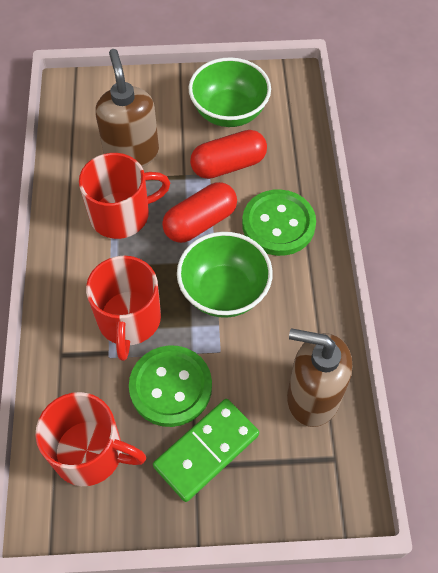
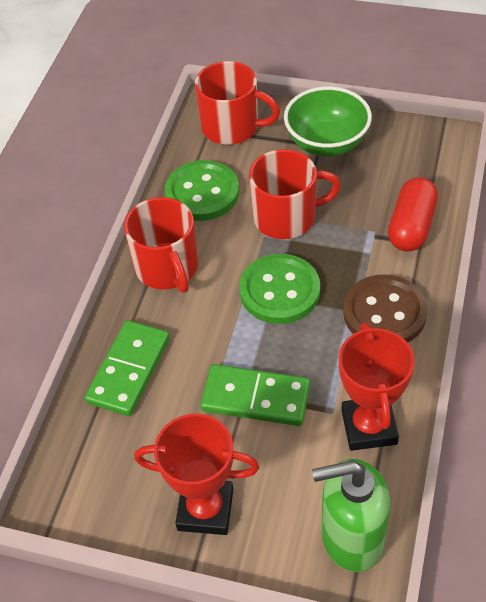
brown button: none = 0 -> [343,274,428,343] = 1
brown soap dispenser: [95,49,159,167] [287,328,352,427] = 2 -> none = 0
green bowl: [177,232,273,318] [189,58,271,127] = 2 -> [284,86,372,157] = 1
green domino: [153,399,259,502] = 1 -> [85,320,170,416] [200,364,310,426] = 2
green soap dispenser: none = 0 -> [312,459,390,572] = 1
red capsule: [162,182,237,243] [190,130,267,179] = 2 -> [388,177,438,252] = 1
red trophy: none = 0 -> [134,414,259,535] [339,322,415,451] = 2

